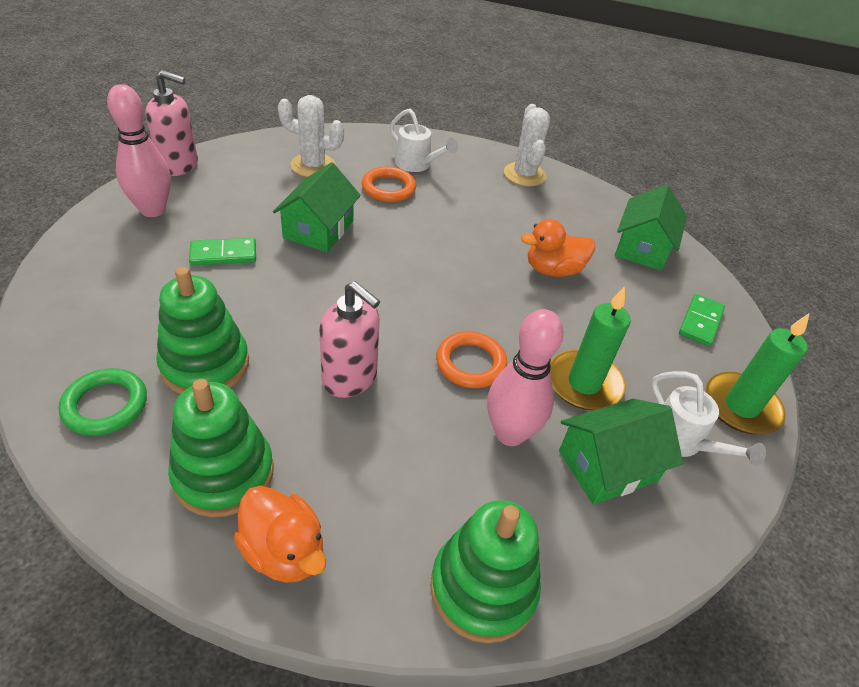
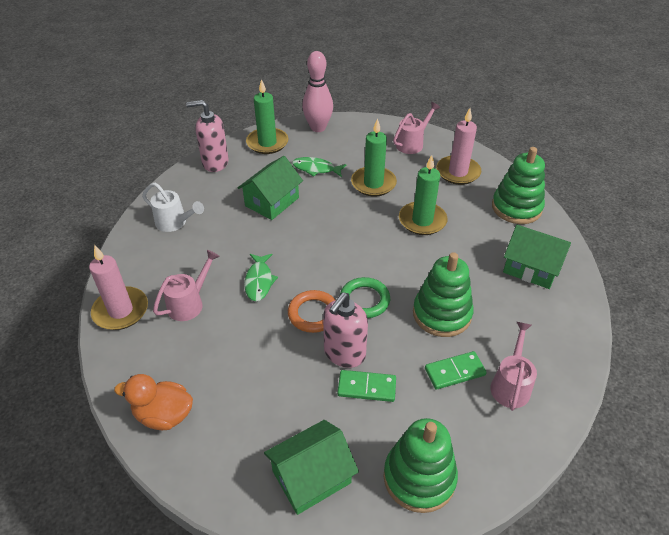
green candle: [550,286,631,410] [705,314,809,434] = 2 -> [246,79,288,154] [351,118,397,197] [399,155,447,235] = 3
green fish: none = 0 -> [245,254,278,301] [292,157,347,177] = 2
orange duck: [234,486,326,583] [521,219,595,277] = 2 -> [114,374,193,430] = 1
orange ring: [362,166,416,202] [436,331,507,388] = 2 -> [288,290,335,333] = 1
pink bowling pin: [107,84,171,217] [487,309,564,446] = 2 -> [302,51,333,132] = 1
pink candle: none = 0 -> [89,245,148,330] [436,108,481,185] = 2
pink watering can: none = 0 -> [153,250,220,321] [393,102,440,154] [490,322,537,411] = 3
white cactus: [278,95,344,177] [504,104,550,186] = 2 -> none = 0
white watering can: [390,109,458,172] [651,371,766,466] = 2 -> [142,183,204,232] = 1

